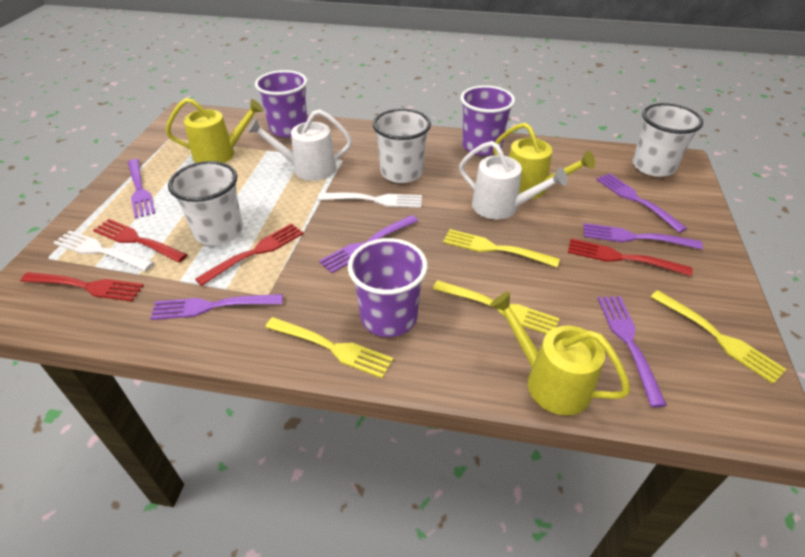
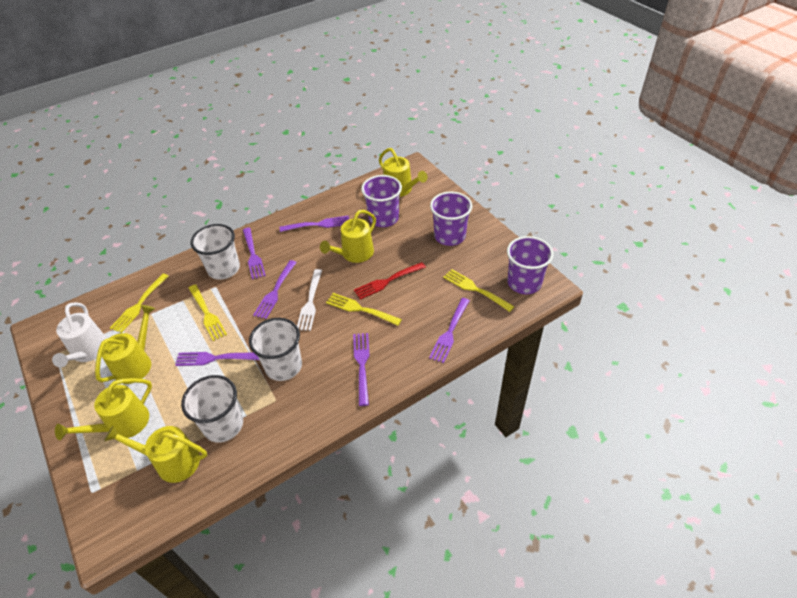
red fork: [21,272,144,301] [93,219,188,263] [195,223,304,286] [568,239,692,276] = 4 -> [354,262,426,300] = 1
white fork: [53,230,154,271] [318,193,422,208] = 2 -> [297,269,322,331] = 1
white watering can: [248,109,352,181] [459,141,568,219] = 2 -> [52,302,107,368] = 1
yellow watering can: [165,98,264,163] [490,292,630,415] [493,123,595,199] = 3 -> [55,378,152,440] [95,305,155,384] [104,426,207,483] [320,210,376,263] [379,148,428,197] = 5

